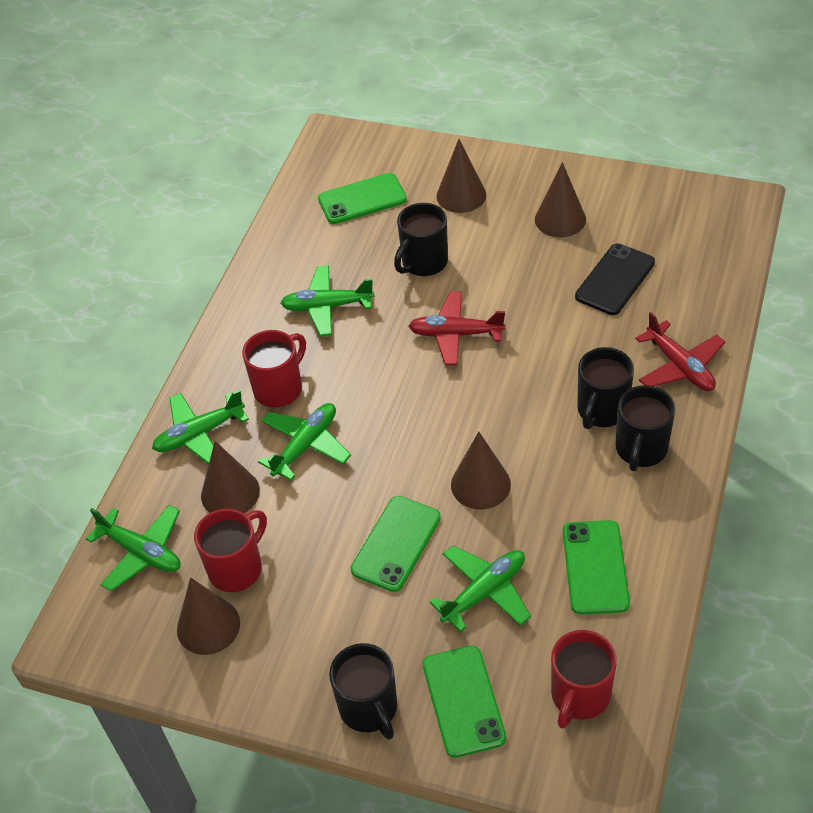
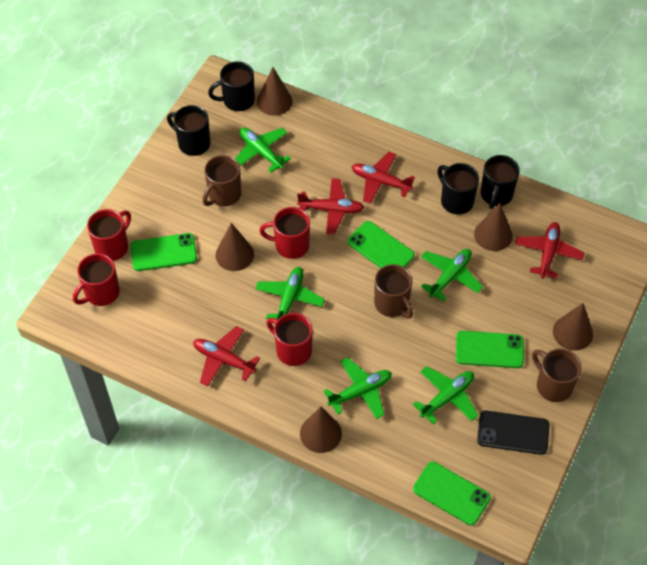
brown mug: none = 0 -> [202,155,241,206] [374,264,413,319] [532,349,581,402] = 3
red mug: [194,508,267,592] [242,330,306,407] [551,630,617,728] = 3 -> [73,253,120,306] [87,209,131,261] [259,207,310,259] [266,313,313,366] = 4
red plane: [409,292,505,365] [635,312,725,391] = 2 -> [193,326,260,386] [297,178,364,235] [352,152,415,204] [515,222,584,279] = 4

